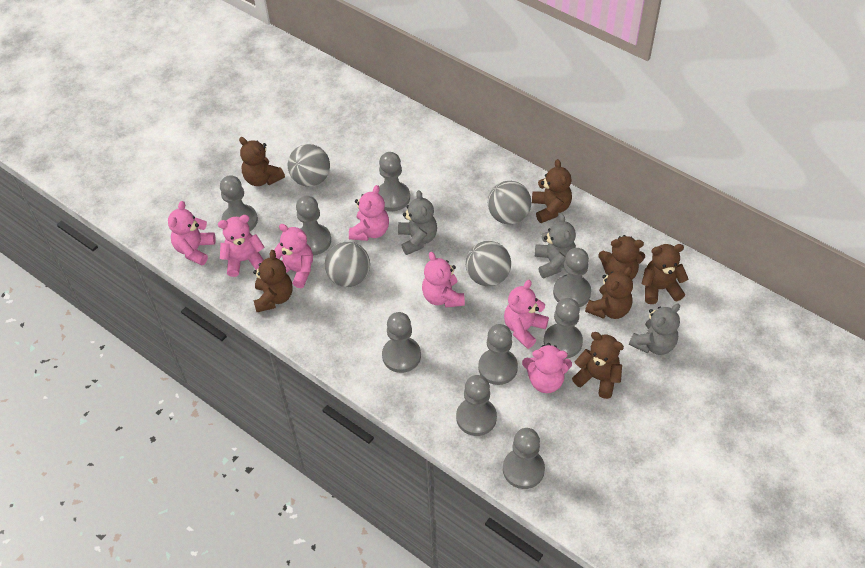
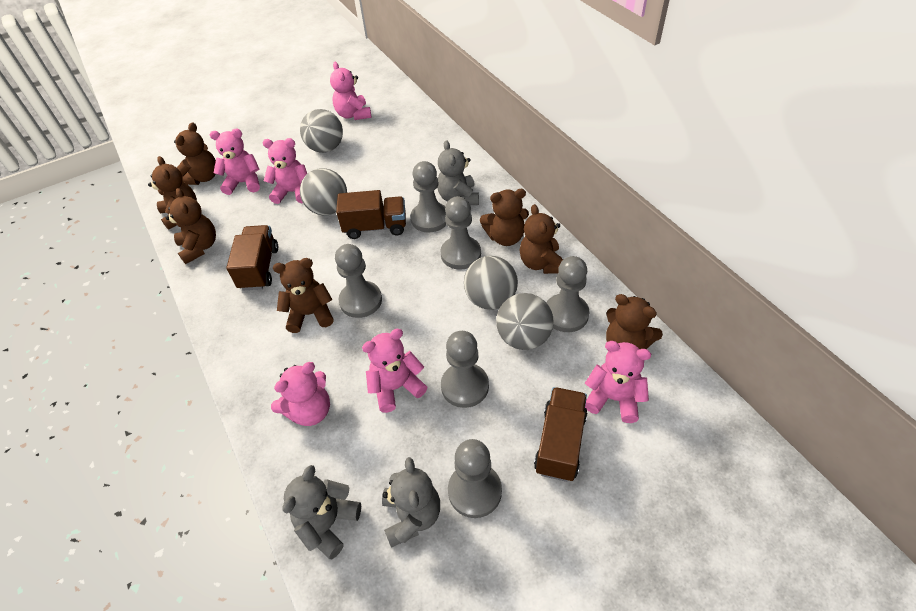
brown truck: none = 0 -> [226,225,278,291] [336,190,406,239] [534,387,587,482] = 3
grey pawn: [220,175,258,232] [296,196,331,255] [378,152,410,211] [382,312,421,373] [456,375,497,436] [478,324,518,385] [503,428,545,489] [544,298,583,359] [553,248,591,307] = 9 -> [335,244,382,318] [410,161,446,232] [440,196,481,270] [441,331,489,408] [448,439,502,518] [546,256,589,332] = 6
pink teddy bear: [168,201,216,266] [218,215,265,277] [274,224,313,288] [349,185,389,241] [422,252,465,308] [504,280,549,349] [522,343,572,393] = 7 -> [210,129,260,195] [263,138,307,204] [271,362,330,426] [330,62,371,120] [362,329,427,413] [585,341,651,423] = 6

